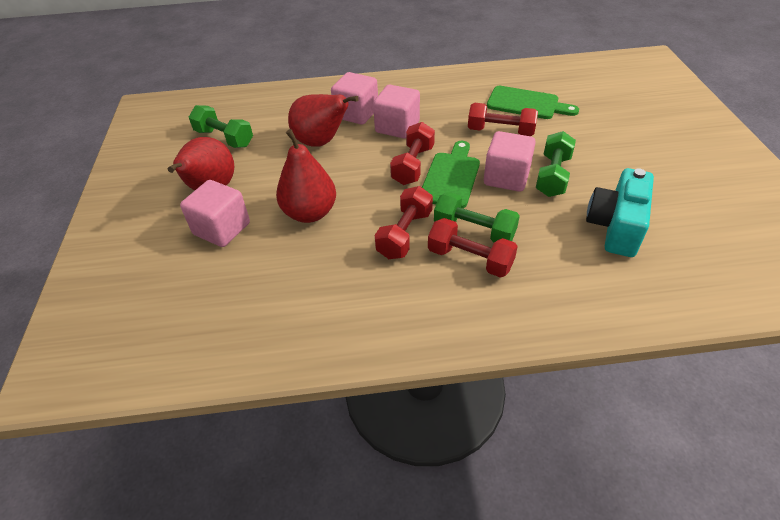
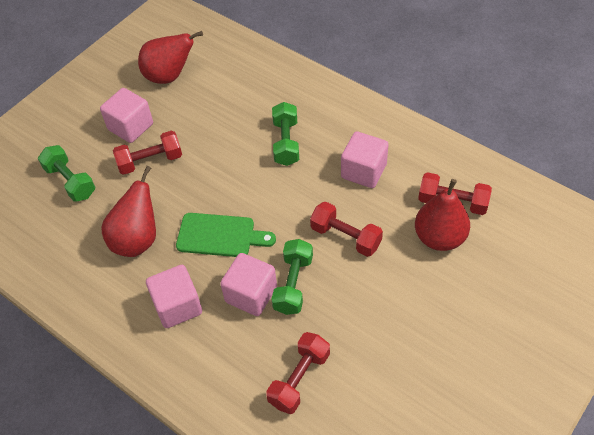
green cutting board: [422,141,480,208] [487,86,579,119] = 2 -> [176,213,276,257] = 1
turquoise camera: [586,168,654,257] = 1 -> none = 0

